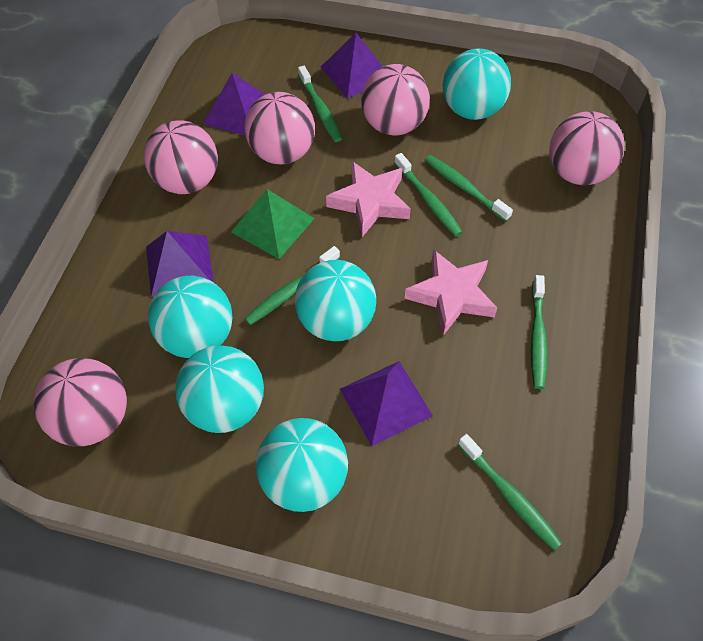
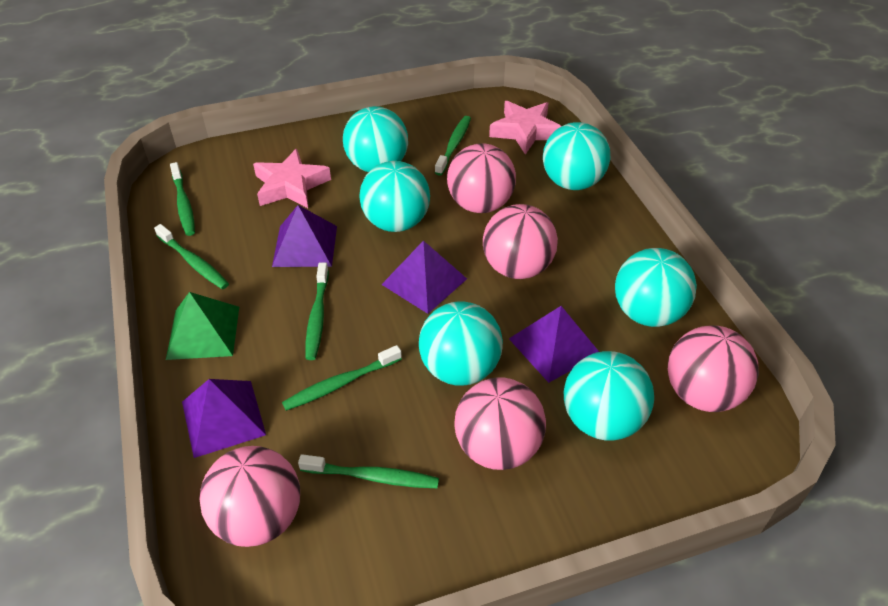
turquoise ball: [148,276,233,358] [175,345,264,433] [256,418,348,512] [295,260,376,341] [443,49,511,120] = 5 -> [343,106,408,172] [359,161,430,232] [419,301,503,386] [543,122,611,190] [564,351,654,441] [615,248,697,327] = 6

